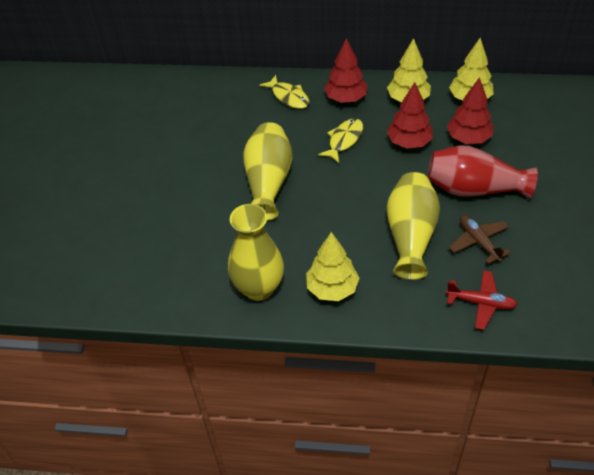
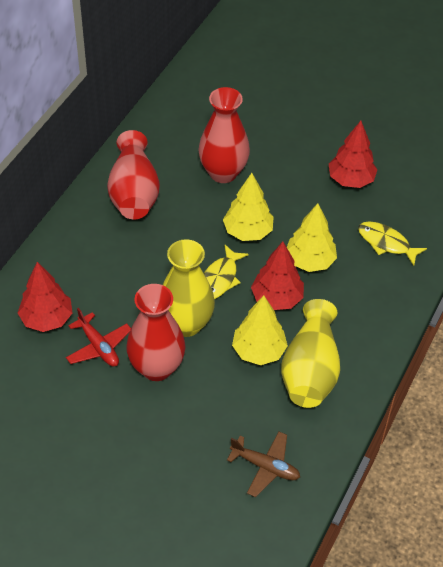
red vase: [428,146,538,199] = 1 -> [107,130,160,219] [126,284,185,381] [198,87,250,183] = 3
yellow vase: [228,204,284,301] [243,122,292,221] [387,172,440,280] = 3 -> [163,239,215,337] [281,299,340,408] = 2

